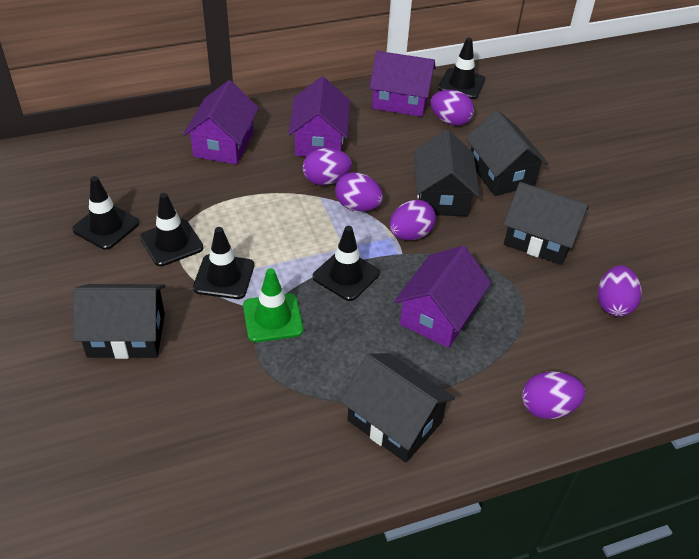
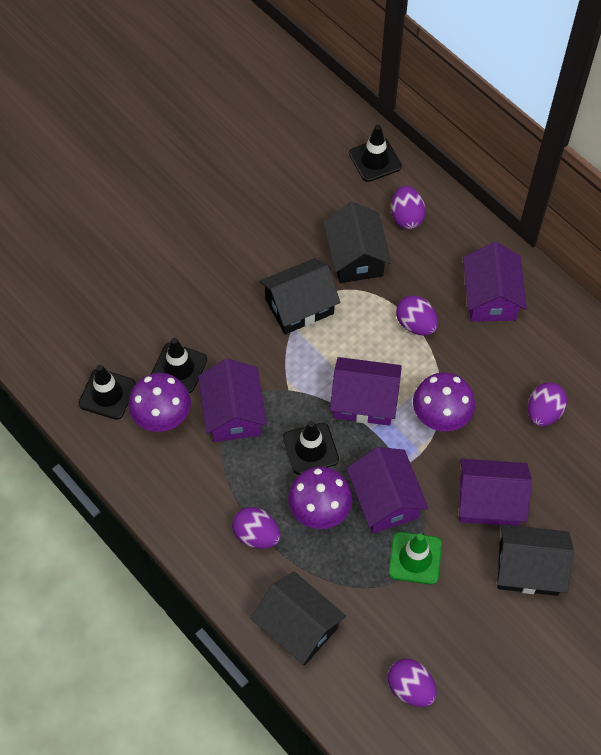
black house: [73,284,165,359] [340,353,455,463] [414,130,480,216] [466,110,549,196] [504,182,589,265] = 5 -> [251,571,346,665] [259,258,341,334] [323,202,391,283] [497,524,574,596] = 4
black traffic cone: [72,176,139,250] [140,193,204,266] [193,227,254,299] [313,226,380,301] [438,37,486,99] = 5 -> [79,365,136,420] [151,338,207,393] [283,421,339,475] [349,125,402,182] = 4
purple egg: [303,148,351,185] [335,172,383,212] [389,199,436,240] [430,90,474,126] [522,371,586,419] [598,265,642,317] = 6 -> [232,507,280,549] [388,659,437,707] [391,186,426,229] [396,295,438,336] [528,382,567,427] = 5
purple house: [183,80,259,165] [288,76,350,156] [369,51,436,117] [394,246,491,348] = 4 -> [198,358,267,442] [330,357,402,426] [346,447,428,533] [459,459,532,526] [463,242,527,322] = 5
purple mushroom: none = 0 -> [129,373,191,432] [288,467,353,529] [413,372,475,432] = 3

